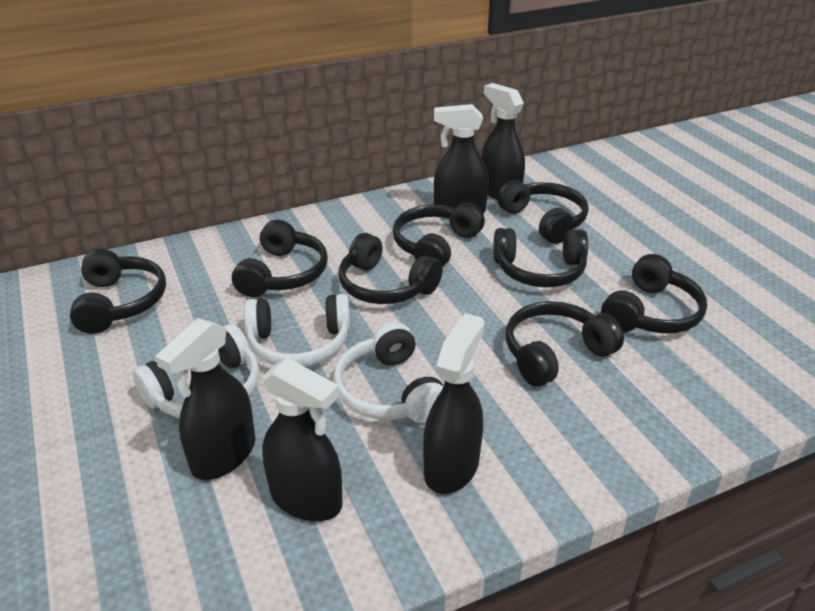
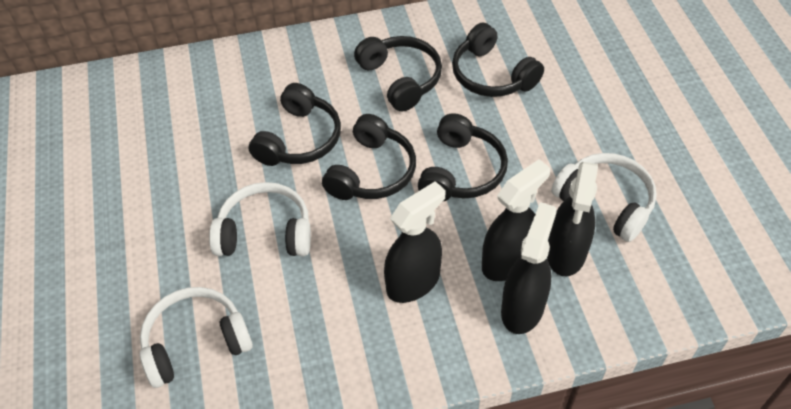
black headphones: [70,249,166,334] [232,220,328,297] [339,233,443,304] [393,203,485,267] [493,228,588,287] [497,180,588,244] [506,301,624,387] [601,254,707,333] = 8 -> [249,83,341,166] [322,114,416,200] [354,36,442,111] [418,113,508,201] [452,22,544,97] = 5
black spray bottle: [155,318,255,480] [262,358,343,521] [423,313,485,494] [434,104,489,214] [481,83,525,199] = 5 -> [384,181,446,303] [482,159,550,281] [501,202,557,334] [547,162,598,276] = 4

